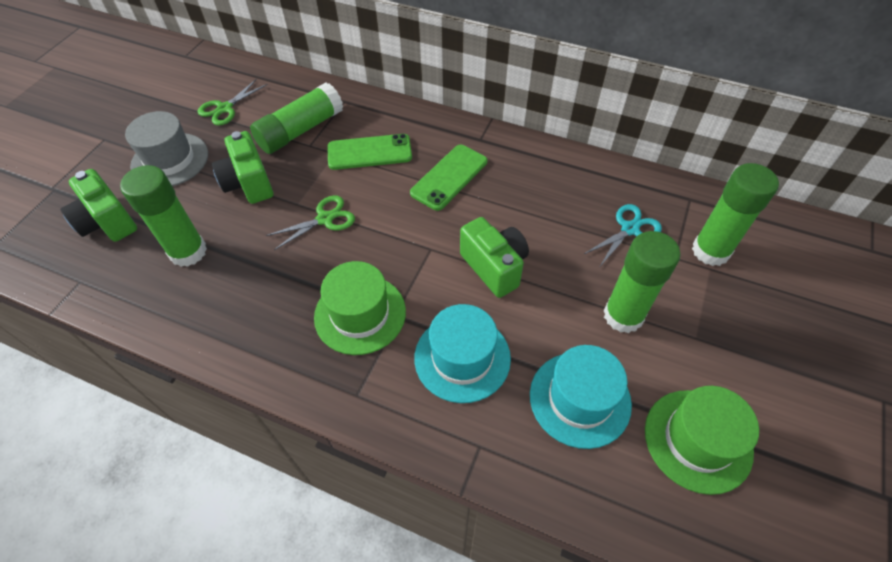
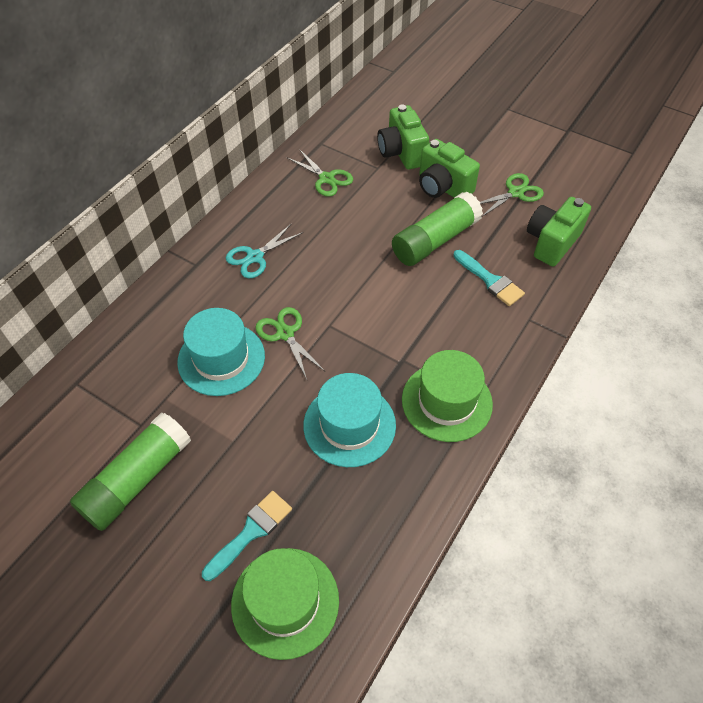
green glue stick: [120,165,207,267] [250,82,343,154] [604,231,680,333] [692,163,779,266] = 4 -> [70,412,191,531] [392,192,483,266] = 2
green phone: [327,134,412,170] [410,145,487,211] = 2 -> none = 0
green scissors: [198,79,268,126] [266,195,355,250] = 2 -> [255,307,325,380] [288,149,353,197] [480,173,544,217] = 3
grey hat: [125,111,208,186] = 1 -> none = 0
turquoise brush: none = 0 -> [202,491,292,581] [453,250,525,306] = 2

